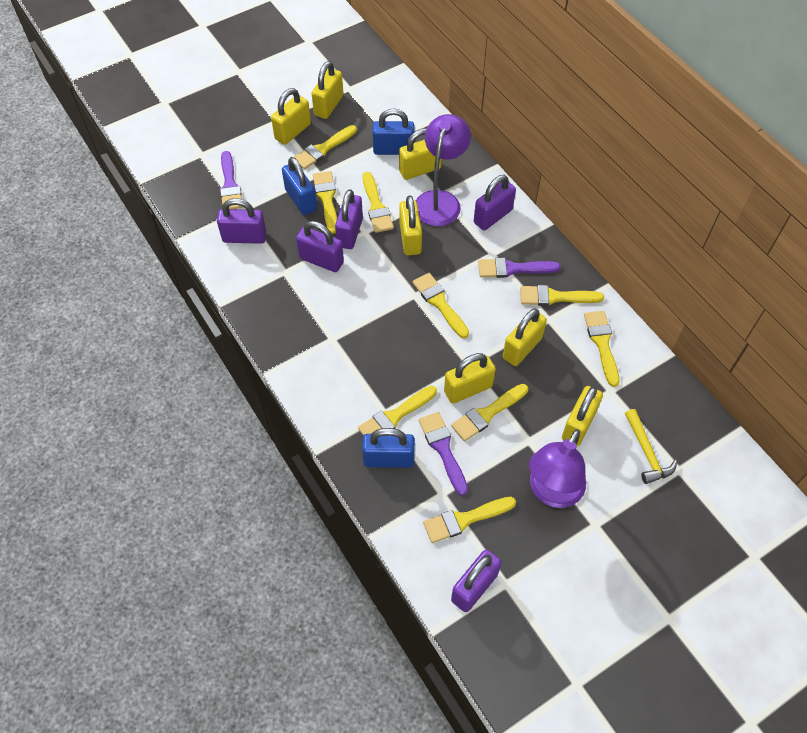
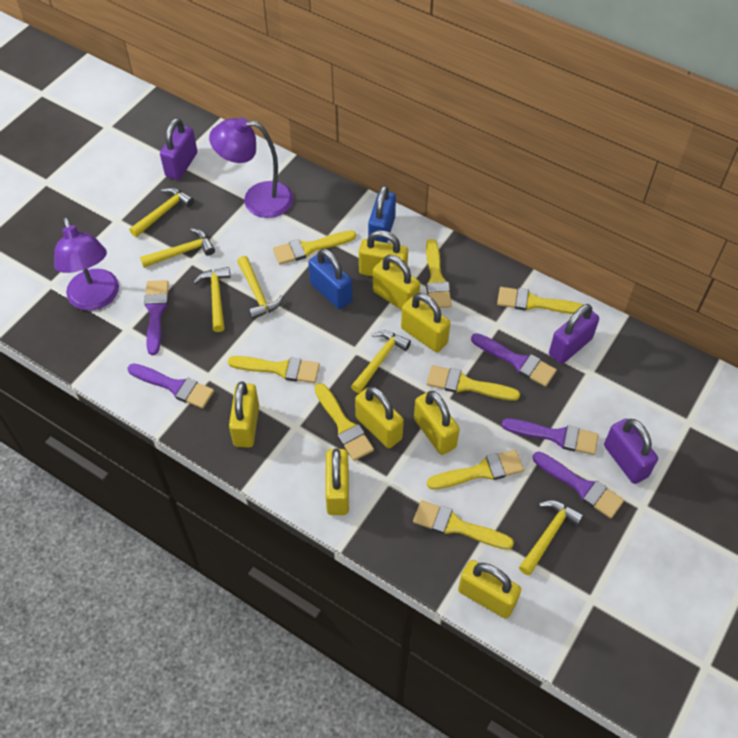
blue padlock: [282,157,317,215] [362,428,415,468] [372,109,415,155] = 3 -> [308,248,352,309] [368,185,396,243] = 2
purple brush: [220,151,242,209] [419,412,468,496] [478,258,560,278] = 3 -> [128,363,214,409] [144,280,169,355] [471,333,557,387] [502,418,599,455] [533,452,624,518] = 5
purple padlock: [217,198,266,244] [296,221,344,272] [335,189,363,249] [451,549,502,612] [474,175,516,230] = 5 -> [160,118,197,180] [549,304,599,364] [604,419,658,484] = 3
yellow brush: [294,125,357,169] [313,171,337,234] [358,386,437,436] [363,172,394,233] [413,273,469,338] [423,497,516,543] [451,384,528,441] [520,285,604,306] [584,311,619,387] = 9 -> [228,356,320,383] [273,230,356,265] [314,383,374,461] [413,500,514,550] [426,239,452,308] [426,365,520,401] [427,450,524,489] [497,287,584,314] = 8
yellow hammer: [625,409,677,484] = 1 -> [129,187,194,237] [140,228,215,268] [193,267,231,332] [237,256,283,319] [351,330,411,393] [519,500,584,576] = 6
yellow padlock: [271,88,311,145] [311,61,343,119] [399,128,442,180] [399,195,422,255] [444,353,496,404] [503,308,547,366] [562,386,603,446] = 7 -> [229,381,259,447] [325,449,349,515] [355,387,404,448] [359,230,408,276] [373,255,420,310] [401,293,450,352] [414,391,460,455] [458,560,521,619] = 8

